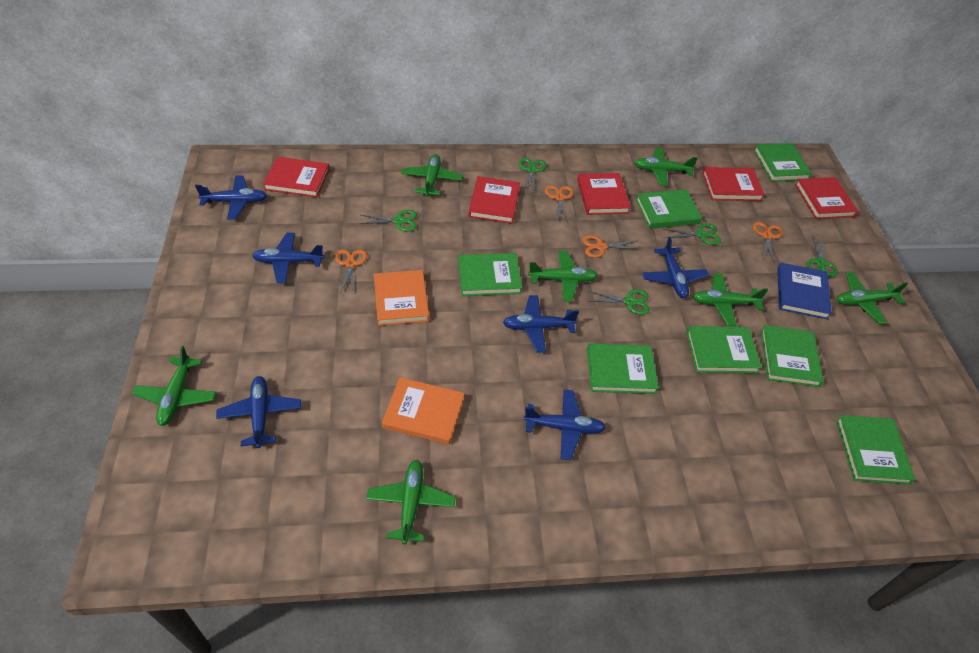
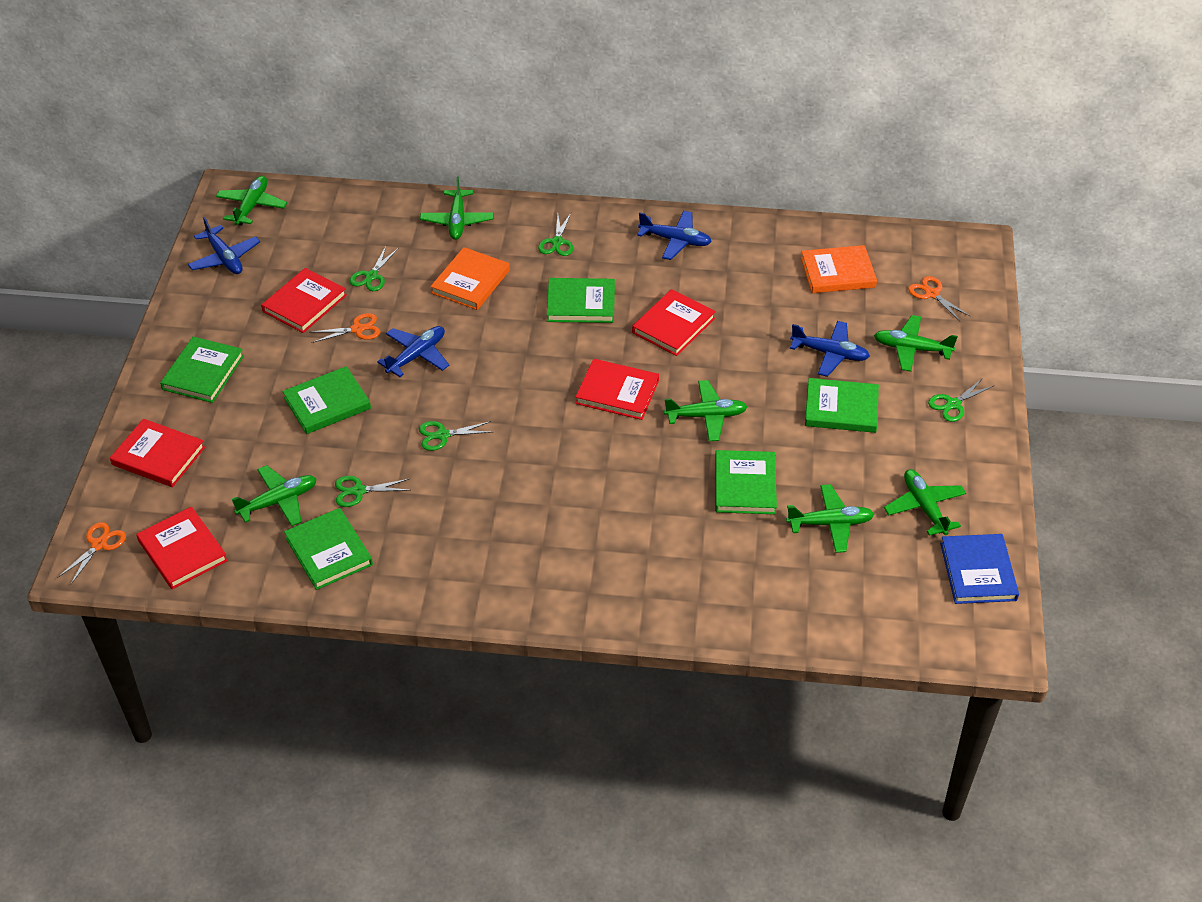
blue plane: [195,176,267,220] [216,376,301,448] [252,233,324,283] [503,295,579,352] [523,389,606,460] [642,237,709,298] = 6 -> [188,217,260,274] [377,326,449,377] [637,211,712,260] [790,321,870,377] = 4
green book: [458,253,522,296] [587,343,659,394] [636,189,702,229] [686,326,762,373] [753,143,812,182] [761,325,824,387] [836,415,915,485] = 7 -> [160,337,244,403] [282,366,371,434] [284,508,373,590] [547,278,615,323] [715,450,777,514] [805,378,879,433] = 6
orange scissors: [335,249,367,293] [545,185,574,222] [582,235,640,258] [753,222,783,263] = 4 -> [57,522,126,584] [311,313,380,343] [908,276,970,321] = 3

